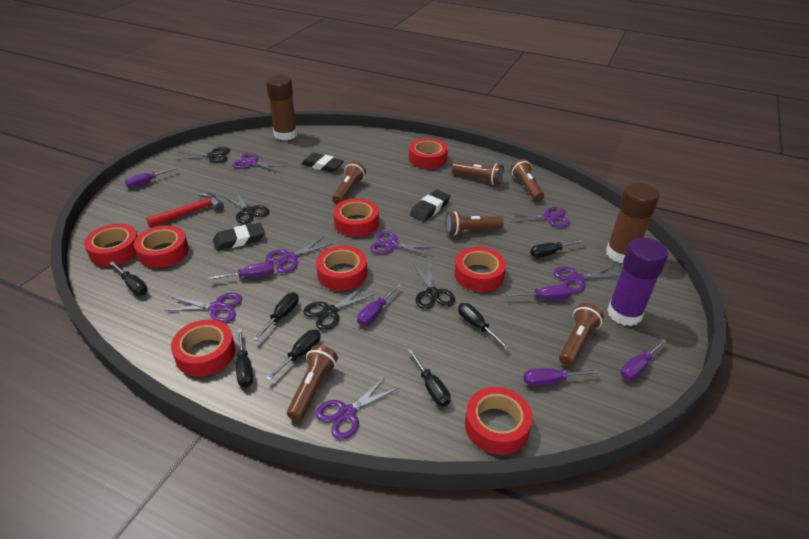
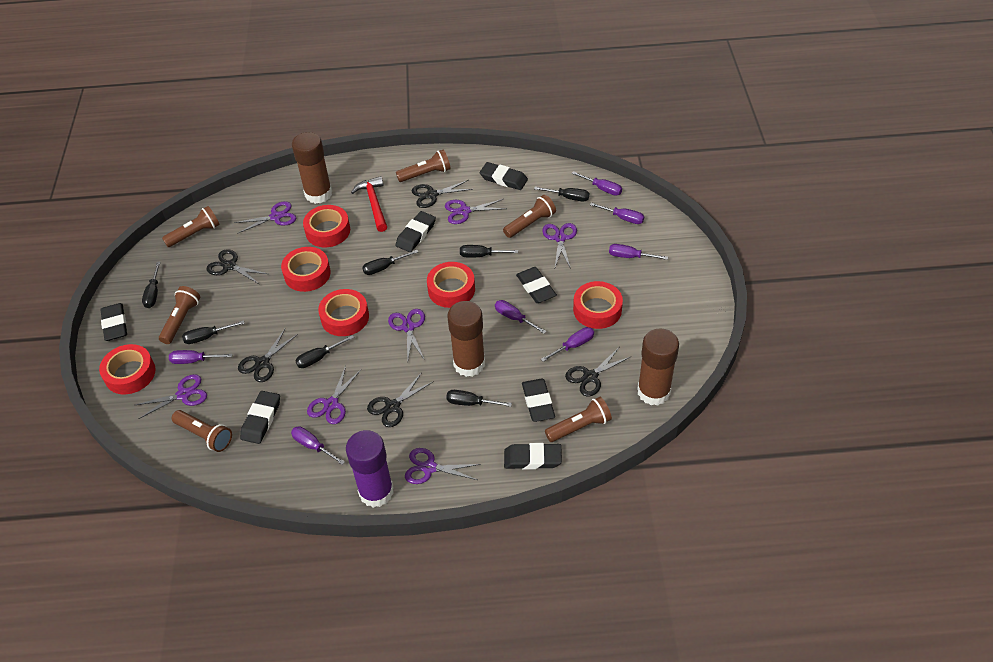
black eraser: [213,223,265,251] [302,153,344,173] [410,190,450,222] = 3 -> [100,303,127,341] [240,391,280,444] [395,211,436,252] [480,162,528,190] [504,443,562,469] [516,267,557,303] [522,379,555,422] = 7
black scissors: [174,147,230,163] [223,191,269,224] [303,285,375,330] [413,263,455,309] = 4 -> [206,249,268,285] [238,329,298,382] [367,374,434,427] [412,180,473,208] [565,347,632,396] = 5
brown glue stick: [266,75,297,141] [606,183,659,263] = 2 -> [292,132,332,204] [447,301,485,377] [637,328,679,406] = 3
purple screwdriver: [125,167,178,188] [208,262,274,280] [357,283,401,325] [506,285,572,299] [524,368,599,386] [621,338,667,380] = 6 -> [169,350,232,364] [291,426,345,465] [495,300,547,334] [541,327,594,362] [571,171,622,196] [590,203,644,224] [609,244,668,260] = 7
red tape: [84,224,138,266] [134,225,189,268] [171,319,235,376] [316,245,367,291] [333,198,379,237] [409,138,448,169] [454,247,506,292] [465,387,533,455] = 8 -> [99,344,156,394] [281,247,331,292] [303,205,350,247] [318,289,369,336] [427,262,475,308] [573,281,623,329] = 6

